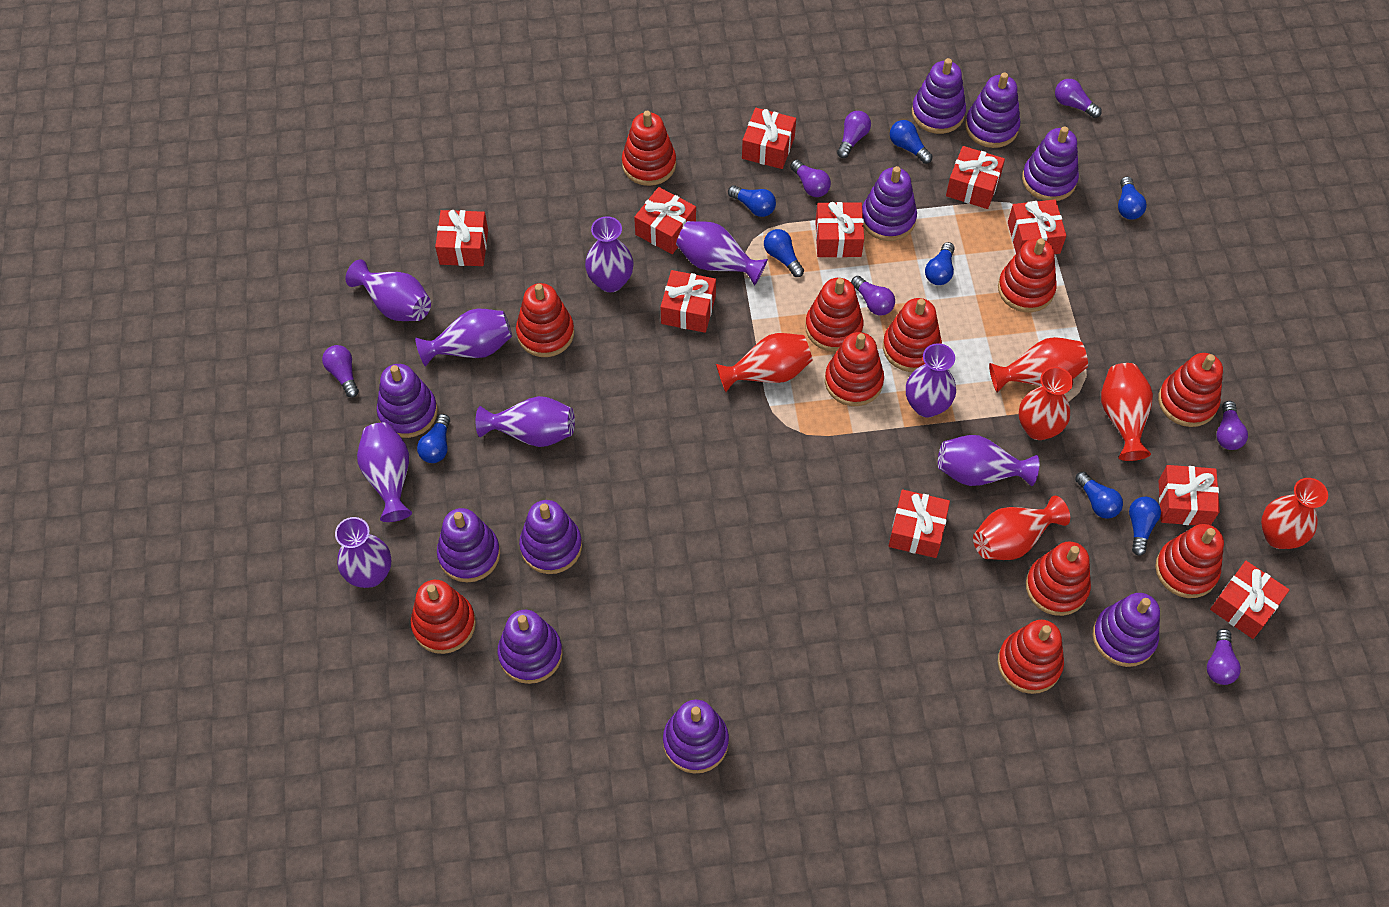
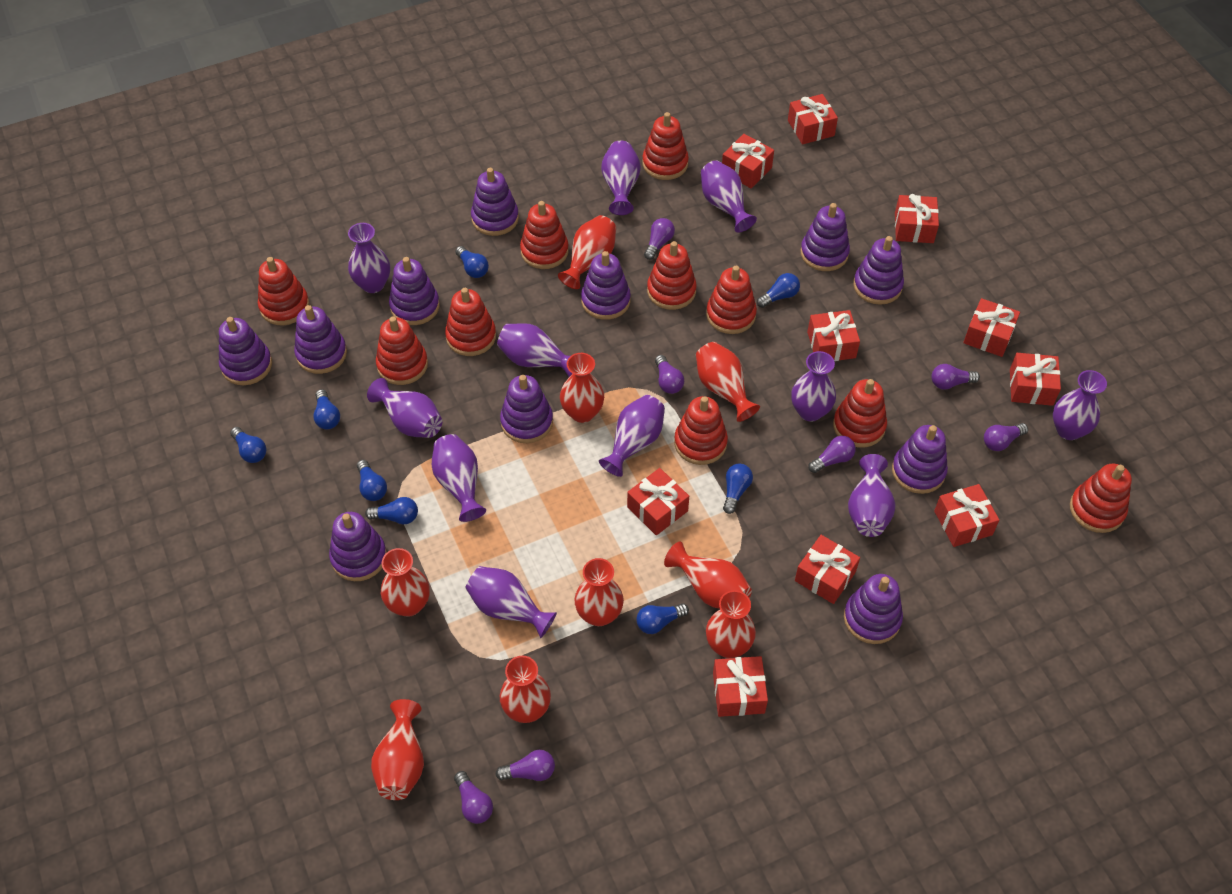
purple stacking toy: [377,364,438,438] [437,508,500,582] [498,610,563,684] [519,500,582,574] [663,700,729,774] [862,166,917,241] [912,58,966,134] [965,72,1020,148] [1022,126,1079,201] [1093,593,1160,667] = 10 -> [219,317,272,385] [294,305,347,374] [329,512,387,581] [389,257,440,325] [471,168,519,236] [500,375,553,443] [581,251,631,320] [800,203,850,271] [844,574,903,644] [853,236,904,305] [892,425,948,494] = 11
purple vase: [335,517,391,588] [346,259,431,321] [357,422,412,522] [415,309,512,367] [476,396,575,447] [585,216,634,292] [676,221,768,286] [906,343,956,417] [938,435,1039,486] = 9 -> [348,223,390,293] [367,378,442,438] [432,434,486,522] [465,566,557,638] [497,323,573,377] [599,395,665,477] [601,141,641,215] [701,160,757,233] [791,351,836,422] [848,454,896,537] [1053,370,1107,440] = 11
red stacking toy: [411,580,476,654] [516,283,574,357] [622,111,676,186] [805,278,863,352] [825,332,884,406] [883,298,942,372] [998,238,1057,312] [998,620,1064,694] [1026,541,1091,616] [1155,524,1224,598] [1158,353,1223,427] = 11 -> [258,257,309,325] [376,316,428,385] [445,288,496,356] [520,201,569,269] [643,112,689,180] [647,241,697,310] [674,396,728,465] [706,266,757,334] [833,379,887,448] [1070,464,1132,533] = 10
red vase: [716,333,812,392] [973,496,1070,560] [989,337,1088,393] [1019,367,1073,440] [1101,363,1153,461] [1261,478,1328,549] = 6 -> [371,699,424,800] [381,548,430,617] [500,656,551,723] [558,215,616,289] [560,353,604,423] [575,558,624,626] [664,542,752,609] [696,342,760,422] [706,590,756,658] = 9

